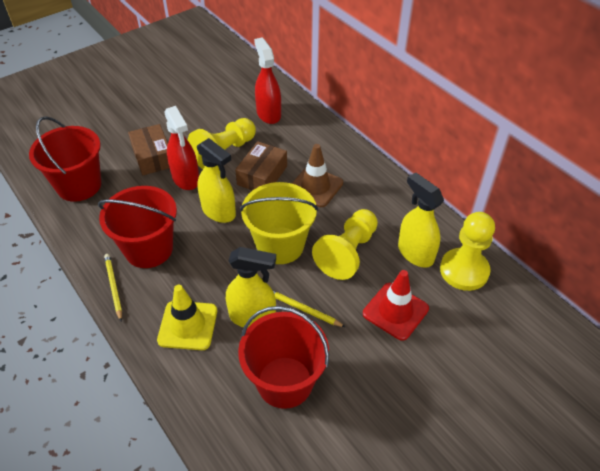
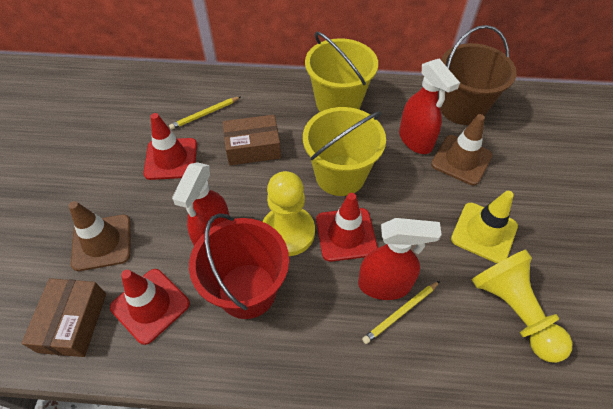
brown bucket: none = 0 -> [440,25,517,125] = 1
brown traffic cone: [292,144,343,207] = 1 -> [69,201,131,271] [431,114,492,185] = 2
red bucket: [29,116,101,202] [98,186,177,268] [238,306,329,409] = 3 -> [189,213,289,319] = 1
red spray bottle: [164,106,199,190] [254,37,281,124] = 2 -> [172,162,230,246] [358,218,442,300] [399,58,460,154] = 3
red traffic cone: [363,270,429,341] = 1 -> [110,269,190,345] [143,113,197,180] [316,193,378,262] = 3
yellow bucket: [240,182,318,264] = 1 -> [303,107,386,196] [305,32,378,112] = 2
yellow pawn: [188,118,256,169] [312,209,378,280] [440,212,495,291] = 3 -> [263,171,315,256] [472,249,573,363] = 2
yellow spray bottle: [197,138,236,223] [226,247,276,328] [398,172,444,268] = 3 -> none = 0

